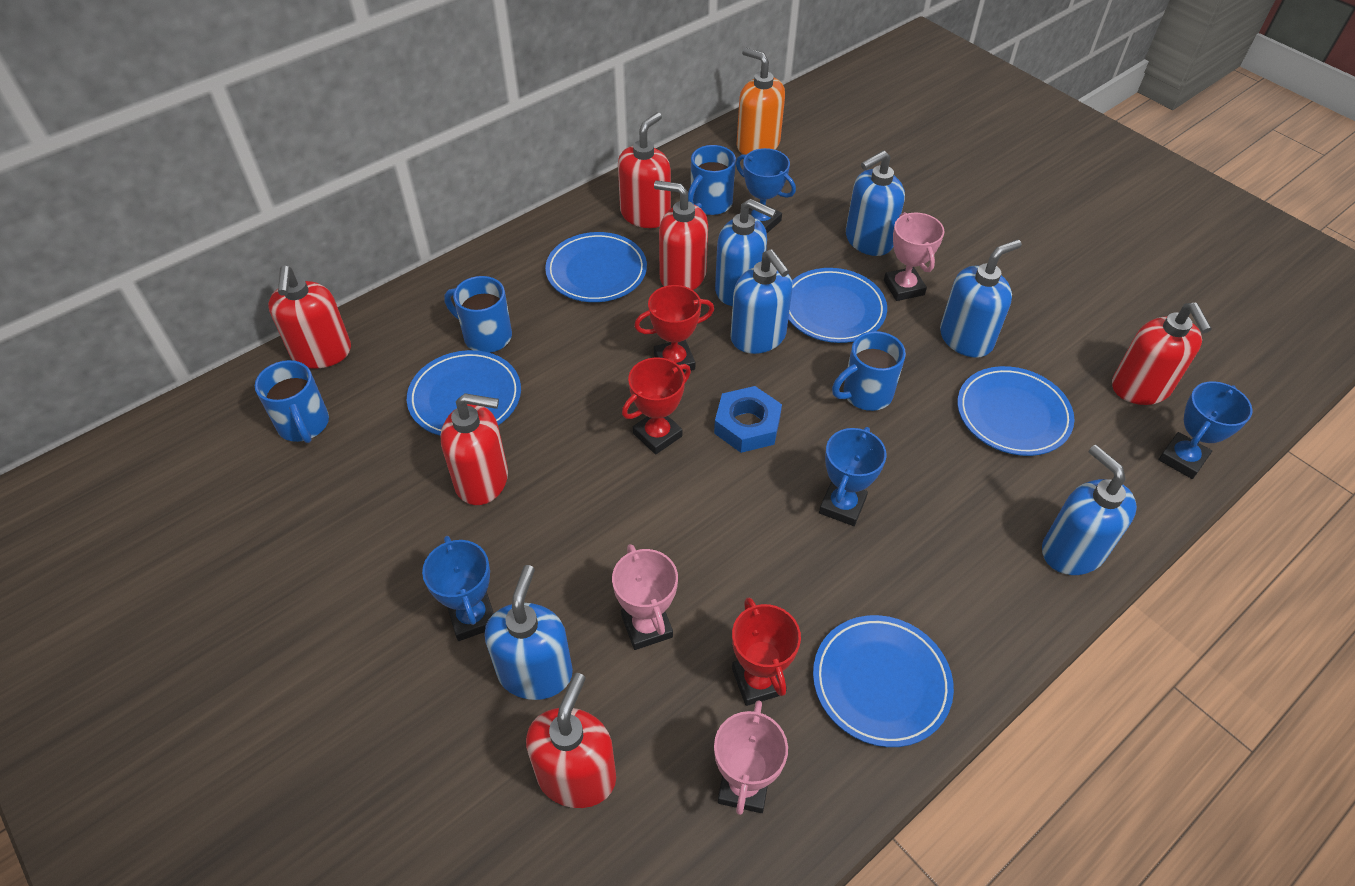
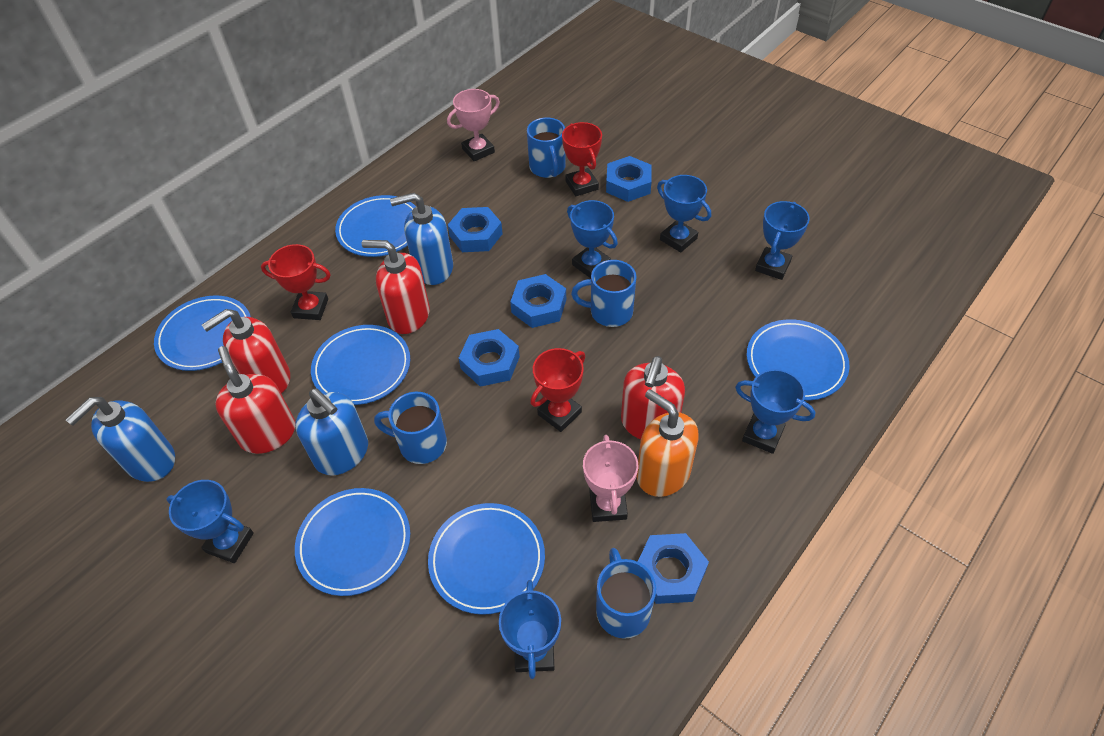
blue nut: [714,386,782,453] = 1 -> [448,207,503,252] [459,329,520,387] [510,274,566,328] [606,156,652,202] [638,533,709,604] = 5
blue plate: [407,350,521,436] [545,232,647,302] [788,268,887,343] [813,615,954,747] [957,366,1074,456] = 5 -> [154,295,251,371] [295,488,410,596] [311,325,410,405] [335,195,416,257] [428,503,545,615] [747,319,849,401] = 6
blue soap dispenser: [485,565,573,700] [715,199,776,306] [730,249,793,354] [846,150,905,256] [940,239,1022,358] [1042,445,1137,575] = 6 -> [66,397,175,482] [295,389,368,475] [390,193,453,285] = 3
blue trophy: [422,536,494,641] [736,148,796,233] [819,427,887,526] [1158,381,1253,479] = 4 -> [167,480,254,563] [499,580,561,679] [567,200,618,278] [657,175,711,253] [735,369,815,454] [755,201,810,280] = 6
pink trophy: [612,544,678,650] [714,700,788,815] [884,212,945,301] = 3 -> [447,89,500,161] [583,435,638,522] = 2
red soap dispenser: [268,266,351,368] [440,393,508,505] [526,673,616,808] [618,112,671,228] [654,180,708,290] [1112,303,1212,405] = 6 -> [202,309,290,393] [215,346,296,454] [362,240,430,334] [621,356,685,439] = 4

